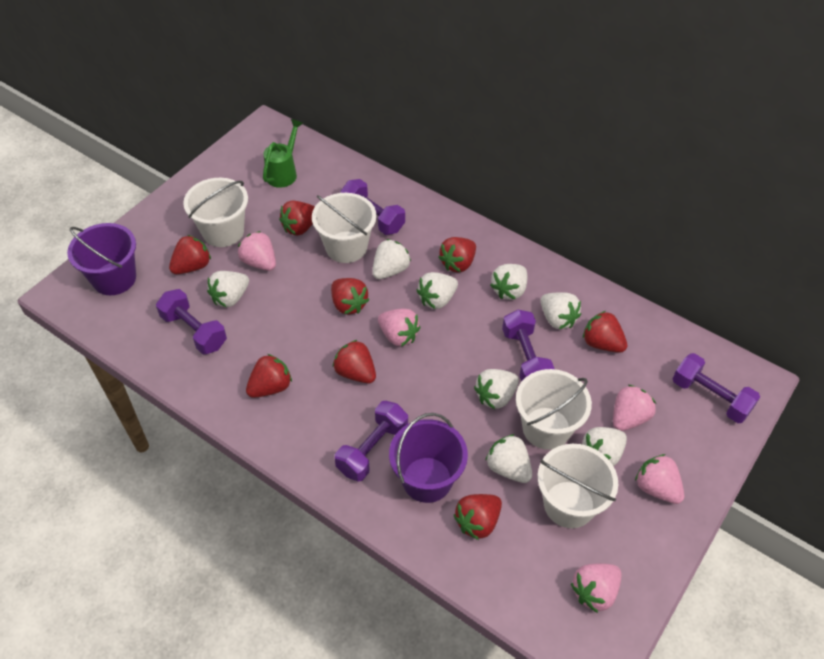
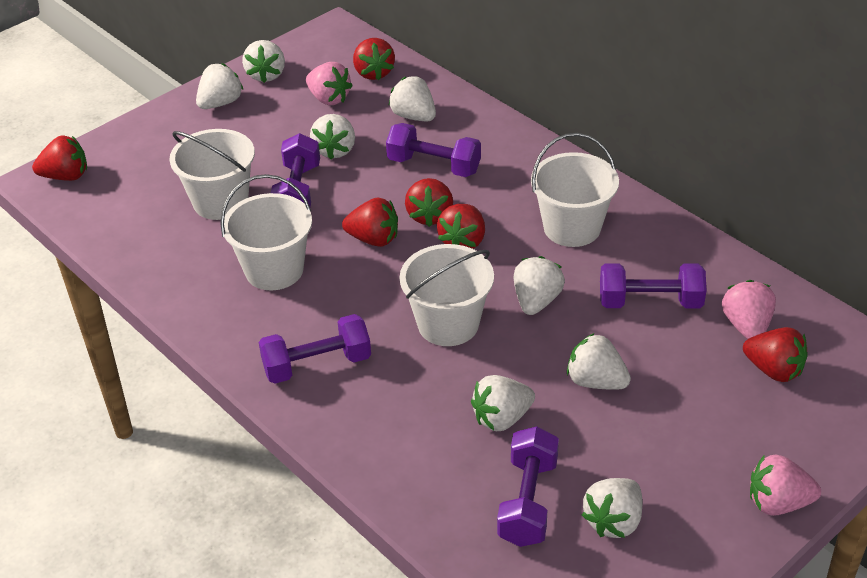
green watering can: [263,119,303,188] = 1 -> none = 0
pink strawberry: [238,231,276,271] [378,309,420,346] [571,563,621,613] [613,385,656,431] [635,454,684,504] = 5 -> [306,62,353,105] [722,280,776,339] [750,454,821,516] = 3
purple bucket: [67,223,136,295] [389,413,468,503] = 2 -> none = 0
red strawberry: [169,235,211,274] [246,354,292,398] [279,201,315,236] [331,278,369,315] [333,340,376,383] [438,237,476,273] [454,494,502,540] [583,311,627,353] = 8 -> [32,136,87,181] [342,197,398,247] [353,38,395,80] [405,178,453,227] [437,204,485,249] [743,327,808,382] = 6

